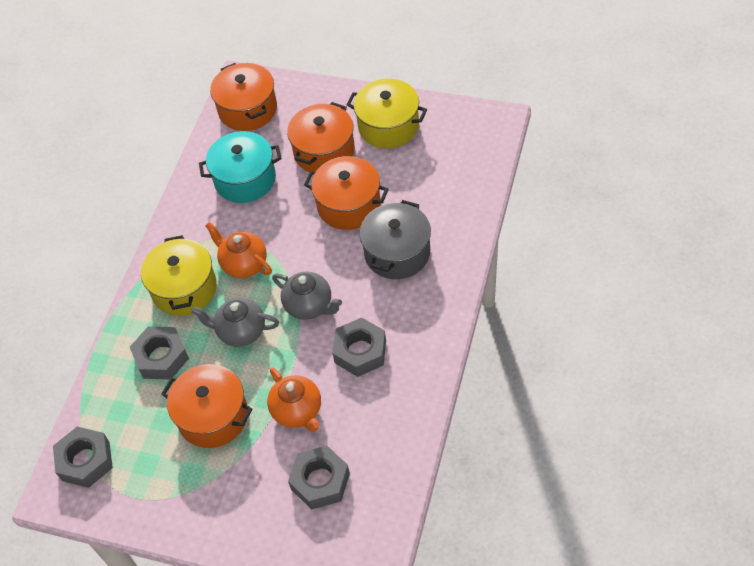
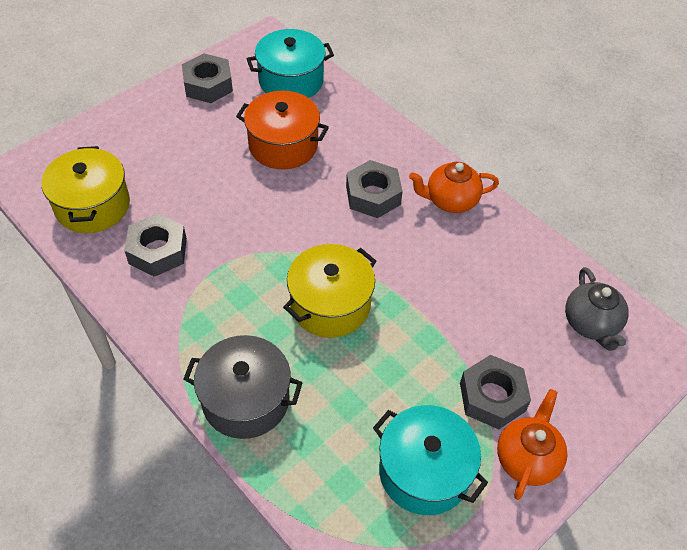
grey teapot: [191,298,279,347] [272,272,342,320] = 2 -> [565,267,629,351] = 1
orange pot: [161,364,253,448] [210,63,277,131] [287,102,355,172] [304,156,389,230] = 4 -> [236,91,329,169] = 1
turquoise pot: [199,131,282,203] = 1 -> [246,29,334,98] [373,405,488,515] = 2

